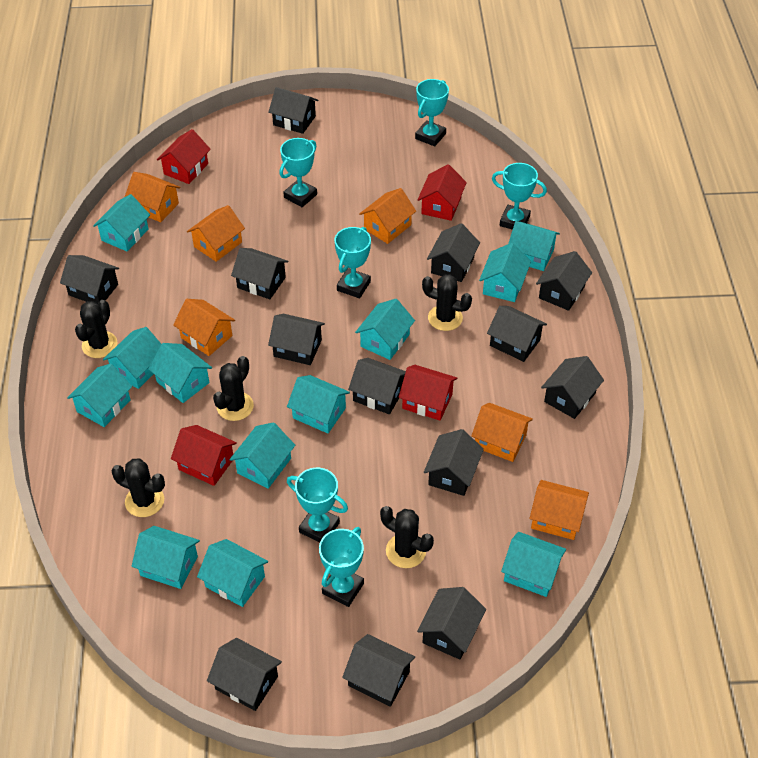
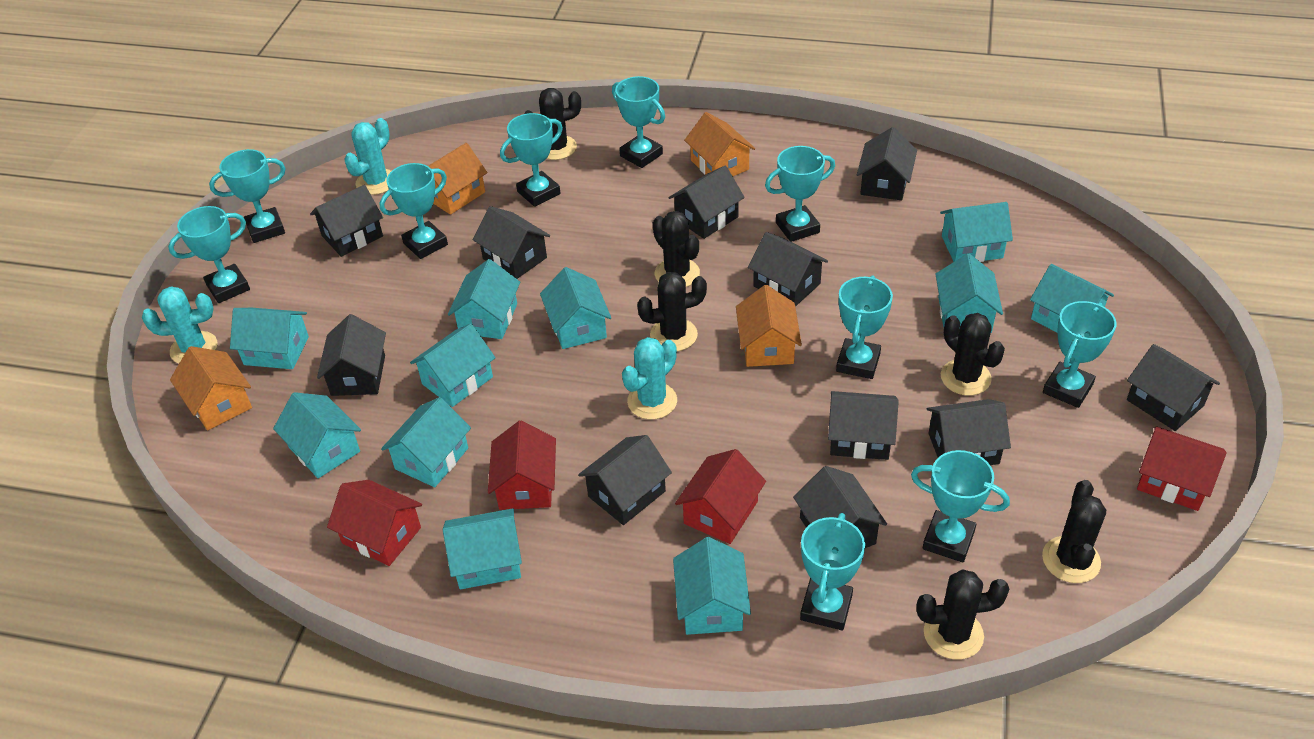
black cactus: [75,300,118,358] [112,459,165,517] [213,356,254,421] [380,506,434,568] [422,274,472,331] = 5 -> [524,88,581,160] [637,272,707,351] [653,211,700,287] [916,570,1009,660] [941,313,1005,396] [1042,480,1106,583] = 6
black house: [60,255,119,304] [207,638,282,711] [231,248,288,299] [268,87,318,134] [268,314,325,365] [342,634,415,707] [348,358,406,414] [417,587,486,660] [424,429,484,496] [427,223,480,282] [487,306,547,362] [536,251,592,311] [541,356,604,419] = 13 -> [310,185,383,257] [317,314,386,396] [473,206,550,279] [578,435,672,525] [669,166,745,239] [748,232,828,307] [793,466,887,548] [828,391,899,460] [857,127,917,201] [927,399,1011,465] [1127,344,1220,431] = 11
orange house: [125,172,180,222] [173,299,235,356] [187,205,245,262] [359,188,416,244] [471,403,533,462] [529,480,589,540] = 6 -> [170,346,252,430] [428,143,488,215] [684,112,755,176] [736,285,802,367] = 4
turquoise cactus: none = 0 -> [142,287,217,364] [344,118,391,195] [622,337,677,420] = 3
turquoise house: [67,363,132,427] [93,194,150,251] [103,327,161,389] [131,526,200,589] [148,343,212,403] [197,539,268,607] [229,422,295,489] [287,375,350,433] [355,299,415,360] [479,243,531,302] [501,532,566,597] [508,221,560,271] = 12 -> [230,308,309,369] [273,392,361,478] [381,397,471,487] [410,324,496,407] [443,508,522,589] [448,259,520,339] [540,267,611,349] [673,537,751,635] [935,254,1003,333] [940,202,1013,262] [1030,264,1114,333] = 11
turquoise trophy: [279,138,317,207] [287,468,348,543] [319,527,364,607] [334,227,371,298] [415,79,449,146] [492,163,547,230] = 6 -> [168,206,250,303] [209,149,286,243] [380,163,448,259] [500,113,563,207] [612,76,665,168] [765,146,835,242] [800,513,865,631] [836,275,893,379] [911,450,1010,562] [1043,301,1117,408] = 10

